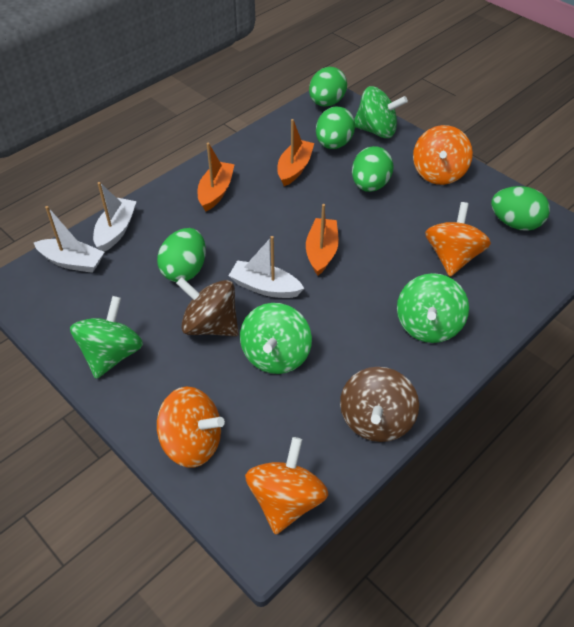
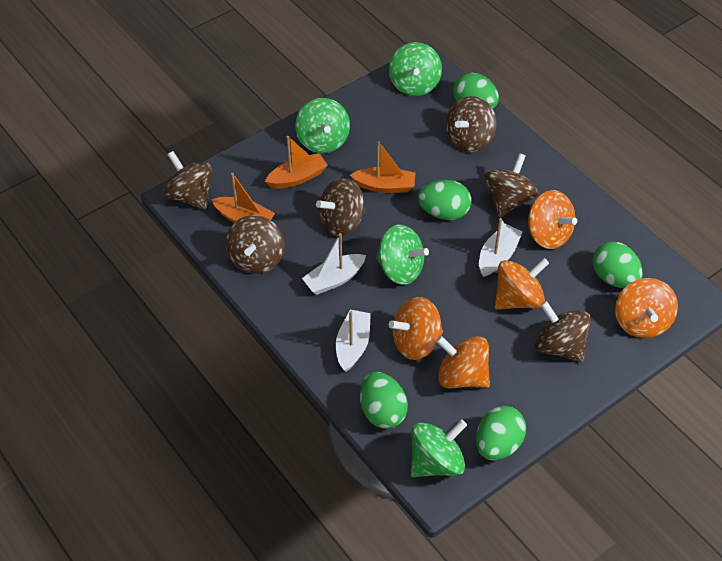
brown spinning top: [176,277,239,336] [340,367,419,442] = 2 -> [162,151,213,210] [226,215,285,274] [316,178,365,236] [446,96,497,152] [484,153,539,217] [535,301,591,362] = 6
orange spinning top: [157,386,225,468] [245,437,328,535] [413,125,473,185] [425,202,491,276] = 4 -> [389,297,443,360] [436,336,490,388] [495,258,549,310] [528,190,577,249] [615,278,678,338] = 5

